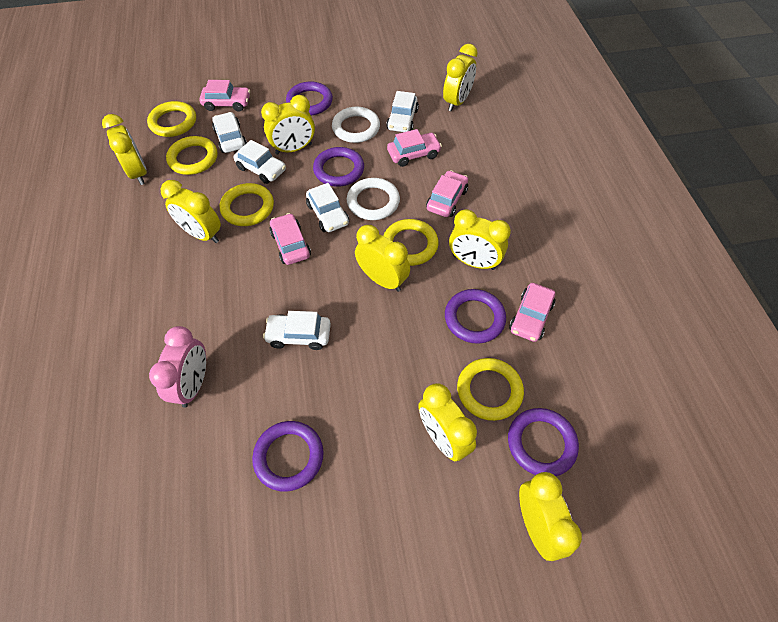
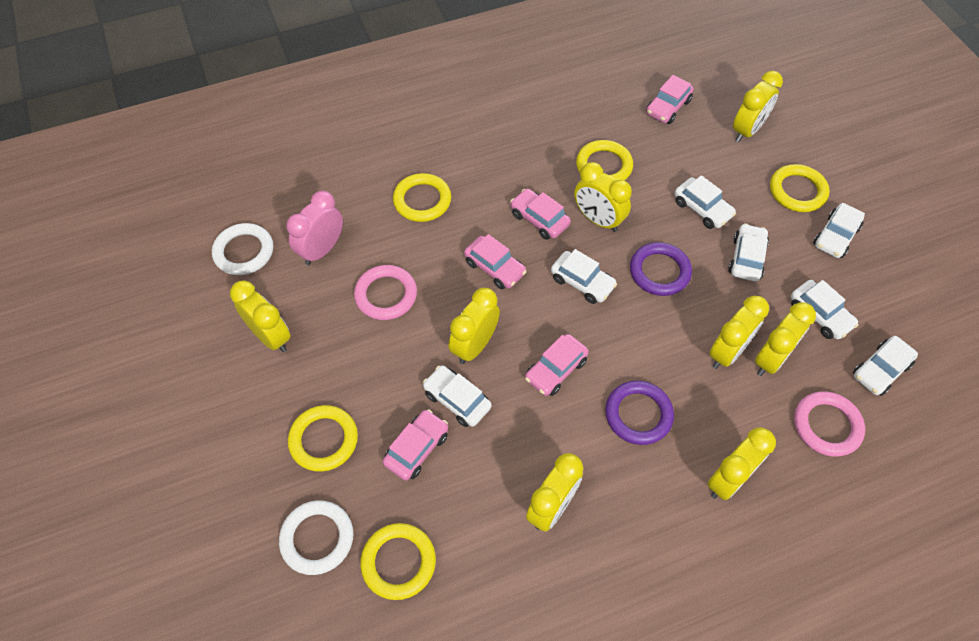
pink ring: none = 0 -> [354,265,417,320] [794,391,865,457] = 2
purple ring: [252,421,324,491] [286,82,333,115] [313,147,364,187] [445,289,506,344] [508,408,579,476] = 5 -> [605,381,674,445] [630,242,692,296] = 2
white car: [212,112,247,153] [233,140,286,184] [263,311,331,350] [306,183,349,232] [386,91,419,132] = 5 -> [423,365,492,427] [551,249,617,304] [675,175,736,229] [728,223,769,282] [791,280,859,339] [813,203,865,258] [853,336,918,396] = 7

